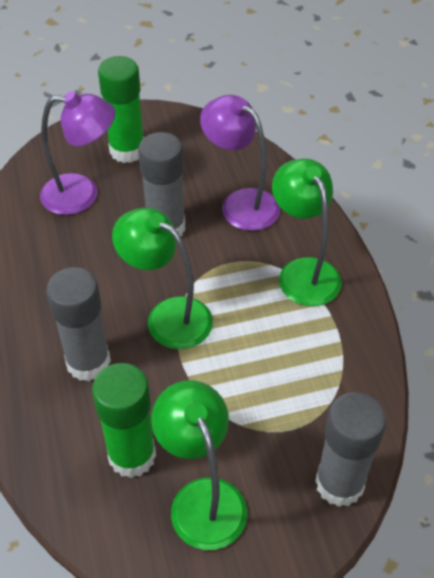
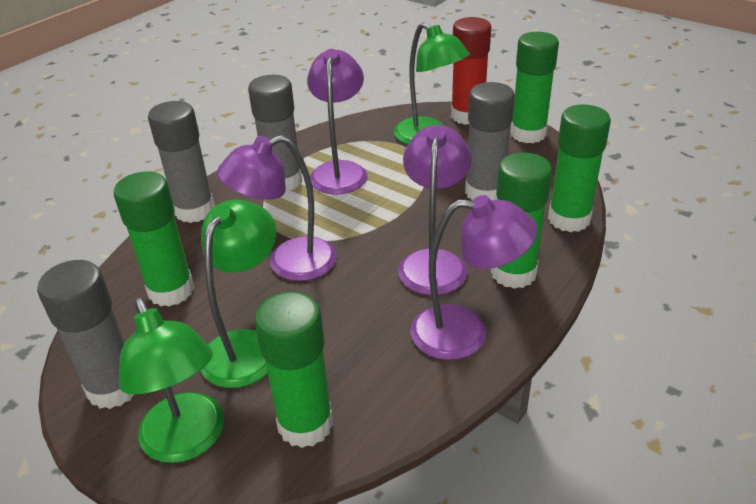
green glue stick: [92,363,156,478] [98,56,144,163] = 2 -> [114,172,194,307] [255,291,333,448] [491,152,552,289] [511,32,559,143] [548,104,611,232] = 5
grey glue stick: [46,267,111,382] [138,132,185,237] [315,392,387,507] = 3 -> [37,260,135,409] [148,101,215,223] [248,75,302,192] [465,82,515,200] = 4
purple lamp: [40,91,116,215] [200,95,280,231] = 2 -> [217,135,337,281] [307,49,367,195] [398,125,472,295] [410,195,537,360] = 4
red glue stick: none = 0 -> [451,17,491,125] = 1

